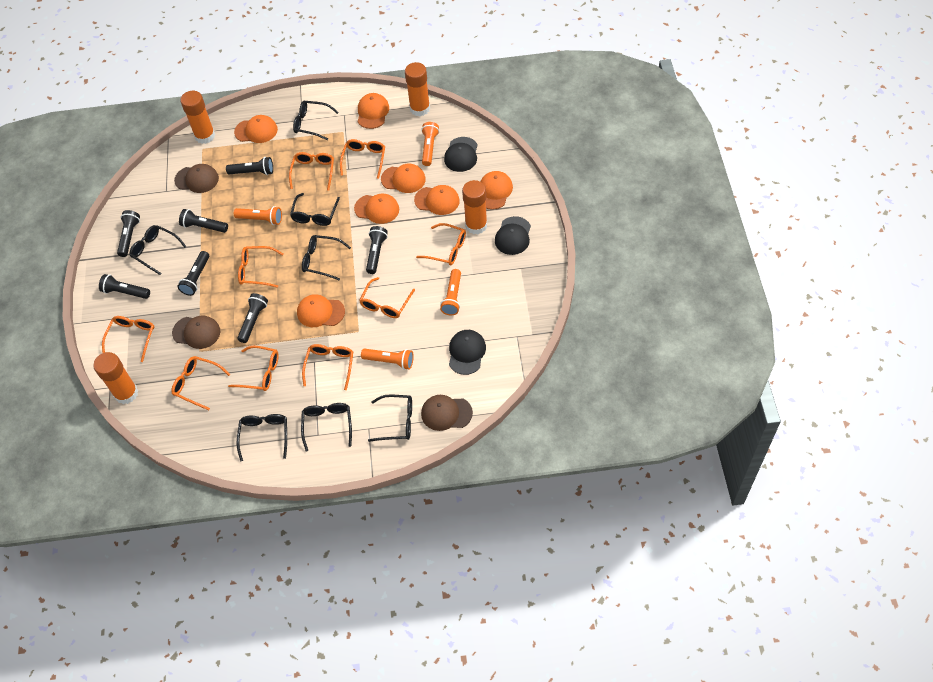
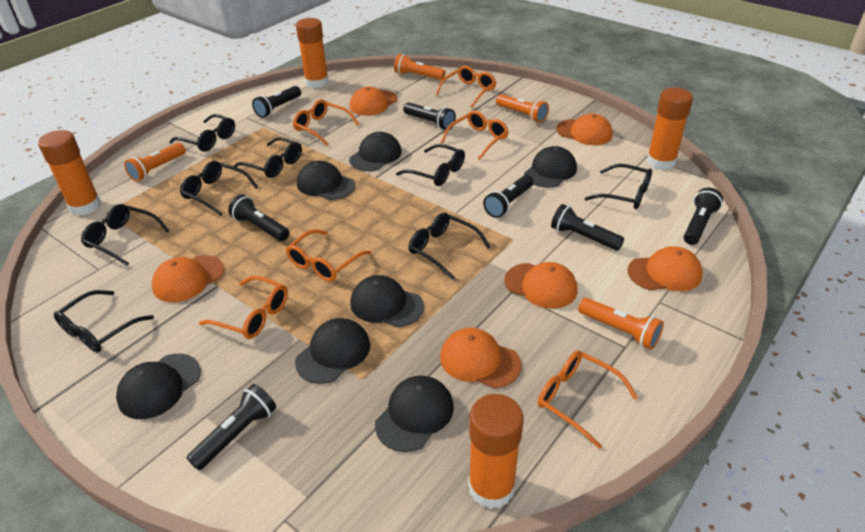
black cap: [444,137,478,172] [449,330,486,375] [495,216,531,255] = 3 -> [116,354,201,419] [295,318,370,384] [297,161,355,200] [349,132,402,171] [350,275,424,327] [375,376,454,452] [524,146,577,188] = 7
black glasses: [129,225,187,275] [237,414,287,461] [290,193,340,226] [293,101,339,140] [301,403,352,452] [302,235,351,280] [368,395,412,442] = 7 -> [54,290,154,352] [81,204,170,266] [169,114,235,152] [180,161,258,216] [233,137,302,178] [396,144,465,186] [409,212,491,280] [585,164,652,209] = 8
brown cap: [172,316,220,349] [174,164,219,193] [421,395,473,431] = 3 -> none = 0
orange cap: [234,115,278,143] [297,294,345,327] [354,193,399,224] [358,93,389,129] [381,164,426,193] [414,185,460,215] [480,171,513,210] = 7 -> [152,255,224,302] [350,87,397,116] [440,328,521,388] [504,262,578,309] [556,114,613,145] [628,246,703,291] = 6
orange glasses: [102,316,155,362] [171,356,231,410] [228,345,279,391] [238,246,283,288] [289,152,334,191] [302,344,353,390] [340,139,385,179] [359,277,415,318] [416,223,466,265] = 9 -> [199,275,288,339] [286,229,371,281] [293,100,359,146] [436,66,496,107] [441,111,509,160] [538,351,638,449] = 6

